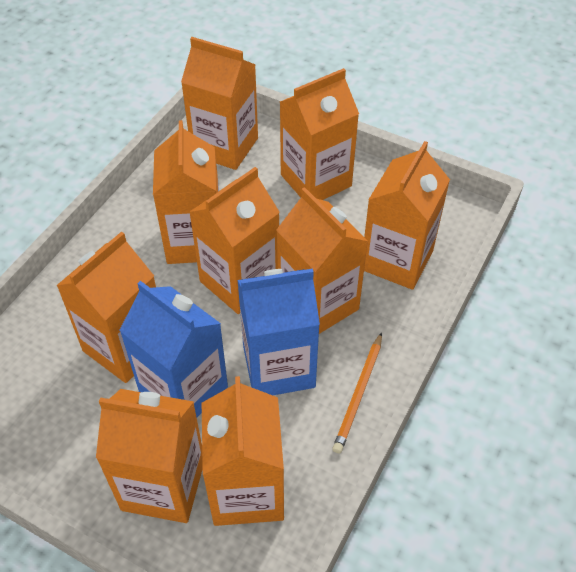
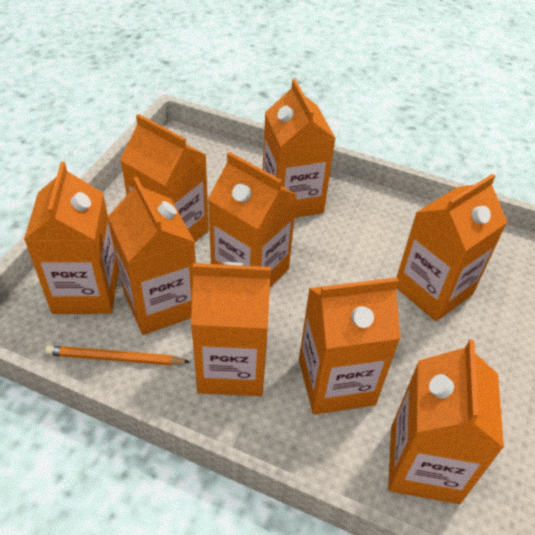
blue carton: [119,281,228,417] [237,268,320,395] = 2 -> none = 0

